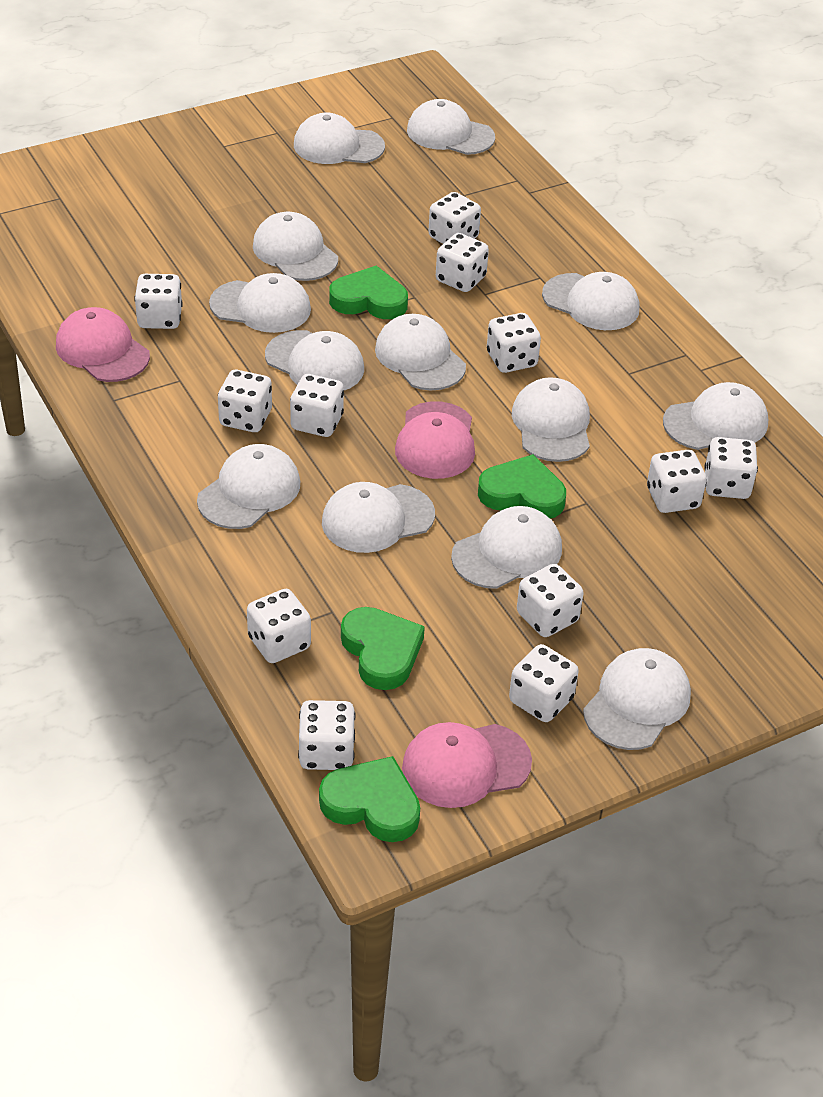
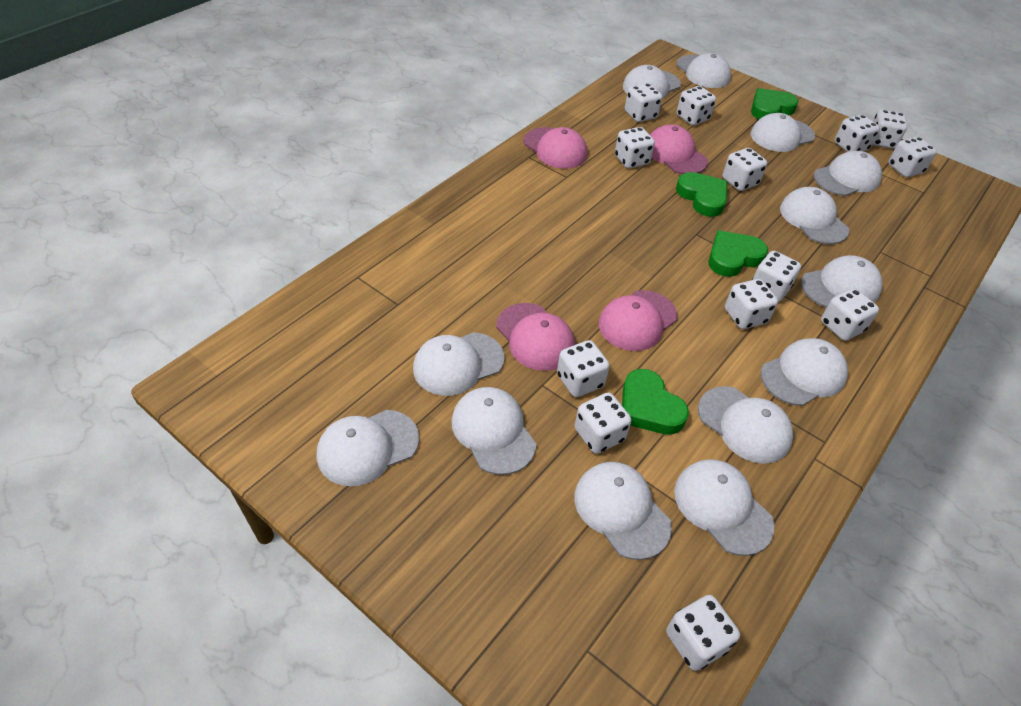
pink cap: [56,307,150,382] [395,401,475,479] [402,722,532,808] = 3 -> [496,303,575,371] [524,127,587,169] [599,290,677,351] [650,124,708,174] = 4
white dice: [134,274,183,329] [218,370,272,432] [247,589,311,663] [290,374,344,437] [298,700,356,770] [428,192,481,244] [436,233,489,292] [487,313,541,373] [509,644,579,722] [517,564,583,637] [647,450,707,513] [704,437,758,499] = 12 -> [557,340,610,397] [575,393,632,454] [615,127,655,169] [625,83,663,122] [666,595,740,671] [676,86,716,126] [722,148,767,191] [725,279,778,329] [752,251,801,302] [821,288,879,341] [834,115,880,152] [872,110,908,149] [888,137,937,177] = 13

